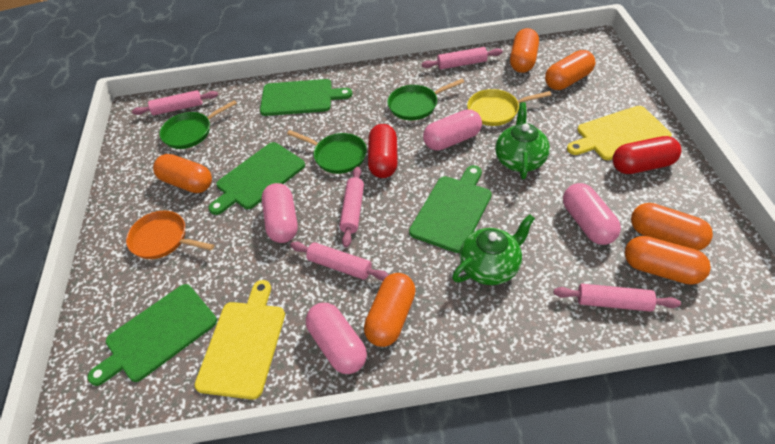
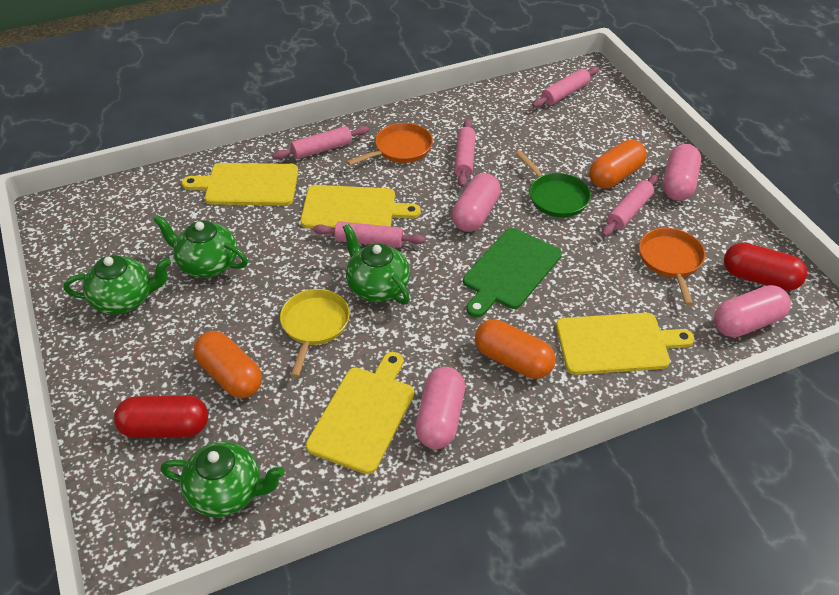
green cutting board: [87,284,217,386] [209,142,305,215] [260,79,352,116] [409,165,492,253] = 4 -> [463,228,562,317] = 1
green pan: [159,100,237,149] [287,130,367,174] [387,79,464,120] = 3 -> [515,150,591,217] = 1
green teapot: [452,214,535,285] [495,102,550,179] = 2 -> [64,255,171,315] [153,215,248,278] [160,442,285,517] [343,224,410,305] = 4
orange capsule: [153,154,212,193] [364,273,416,347] [510,28,539,73] [545,50,595,90] [625,236,711,285] [631,203,713,251] = 6 -> [194,331,262,398] [475,319,556,379] [589,139,647,189] = 3
orange pan: [126,211,214,259] = 1 -> [347,123,433,166] [639,228,705,306] = 2
yellow cutting board: [194,280,285,400] [567,106,672,160] = 2 -> [182,163,298,205] [300,185,421,229] [306,352,414,474] [556,313,694,375] = 4

